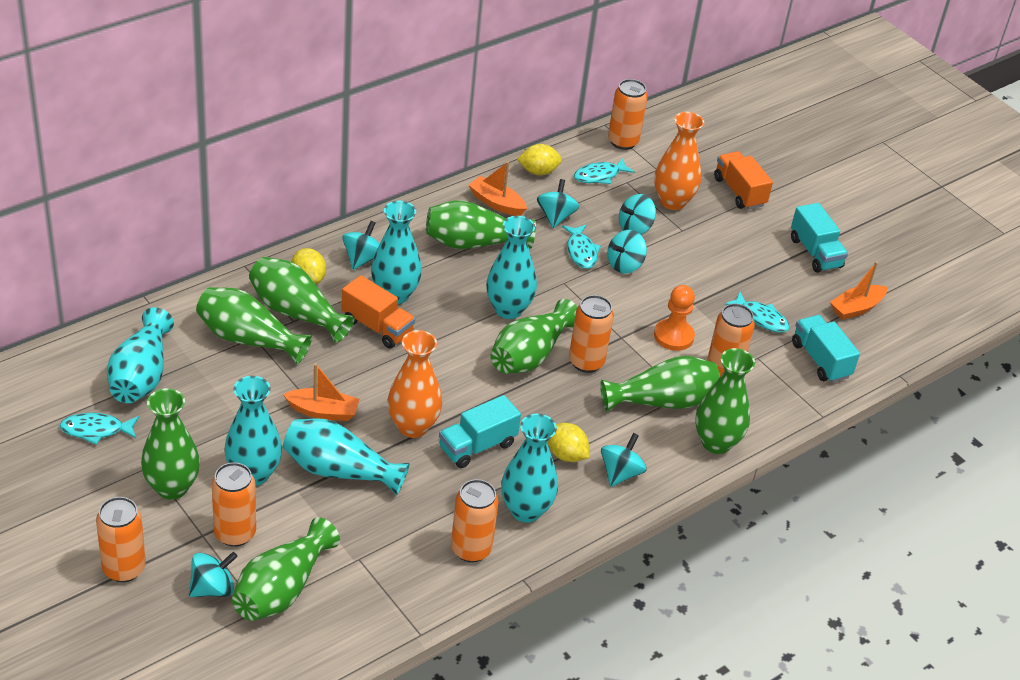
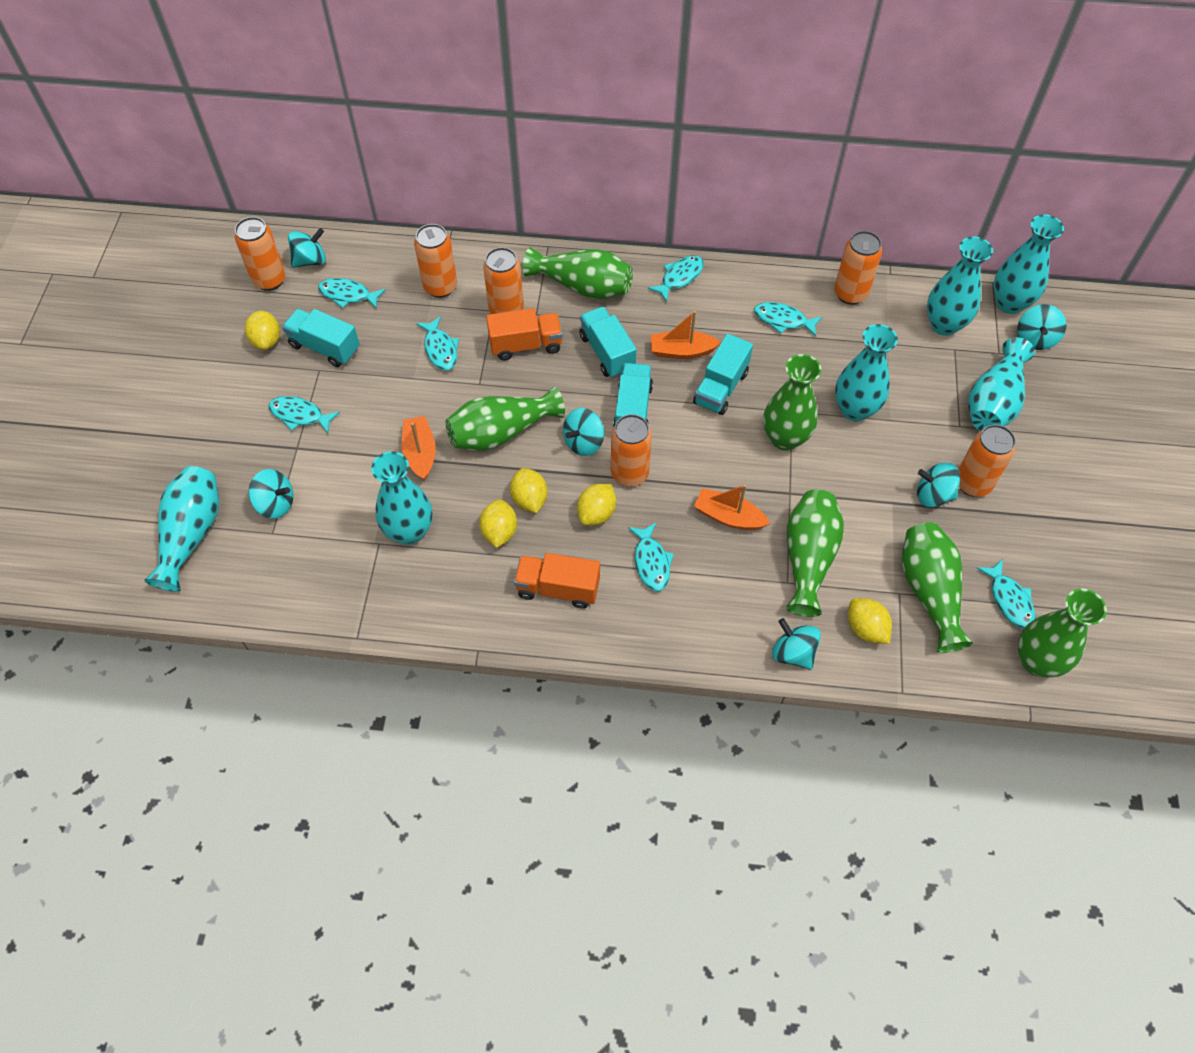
green vase: [141,388,200,500] [196,287,312,364] [232,517,340,621] [249,257,354,343] [426,200,536,249] [490,299,577,374] [601,356,720,412] [695,348,755,454] = 8 -> [445,386,565,451] [523,247,633,300] [763,354,821,451] [786,490,844,617] [902,522,973,653] [1018,589,1107,677] = 6
orange pawn: [654,285,695,351] = 1 -> none = 0
orange vase: [387,330,442,438] [654,112,704,210] = 2 -> none = 0
turquoise fish: [60,413,139,444] [562,225,601,269] [574,158,635,184] [725,291,790,333] = 4 -> [268,396,340,433] [318,278,386,309] [416,316,459,370] [628,523,674,591] [648,256,704,302] [754,302,822,336] [976,559,1036,629] = 7
turquoise truck: [439,395,521,468] [791,203,848,273] [792,315,860,383] = 3 -> [282,309,360,367] [579,307,637,378] [613,363,653,427] [693,334,753,415] = 4
yellow lemon: [291,248,326,284] [517,144,562,175] [548,423,589,462] = 3 -> [245,311,280,350] [479,499,517,548] [510,468,548,513] [577,484,616,526] [848,598,892,644] = 5

